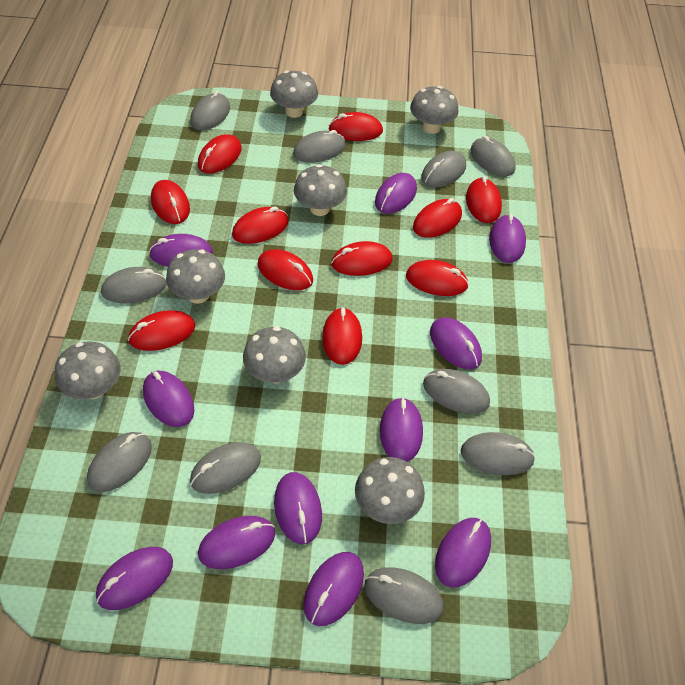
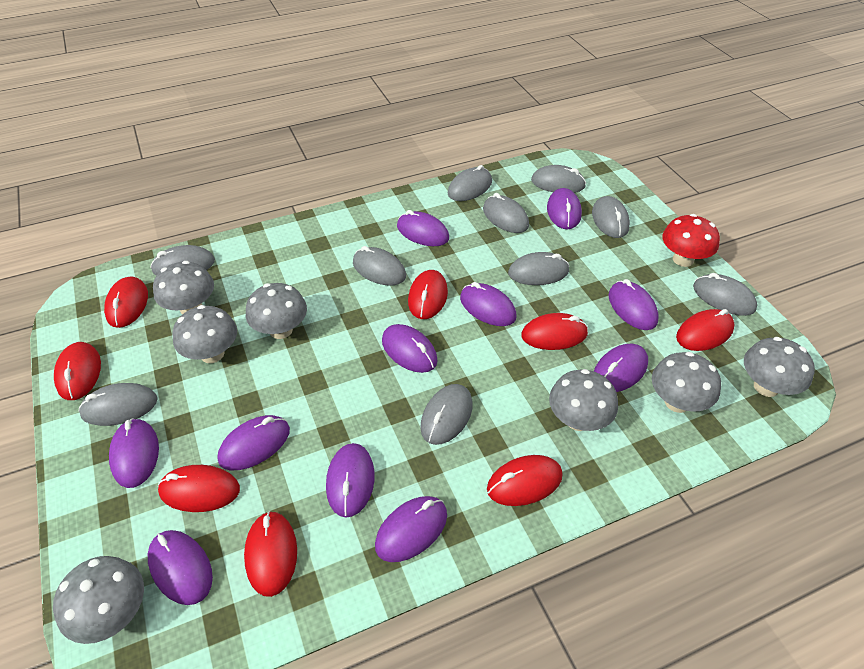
red mouse: [128,310,195,351] [151,180,190,224] [198,134,242,173] [232,206,289,244] [258,249,313,290] [322,307,362,365] [328,112,383,141] [331,241,392,276] [406,260,469,296] [413,198,462,238] [466,176,502,223] = 11 -> [54,342,101,400] [104,277,148,328] [158,465,240,512] [244,511,297,597] [408,270,448,319] [487,455,563,506] [521,313,588,350] [676,309,735,351] = 8
red mushroom: none = 0 -> [662,214,720,267] = 1

